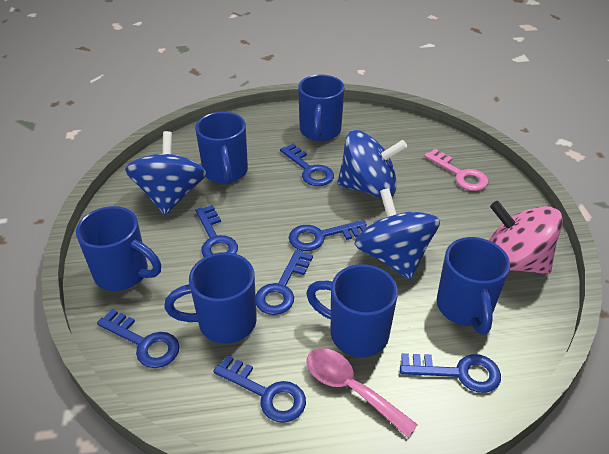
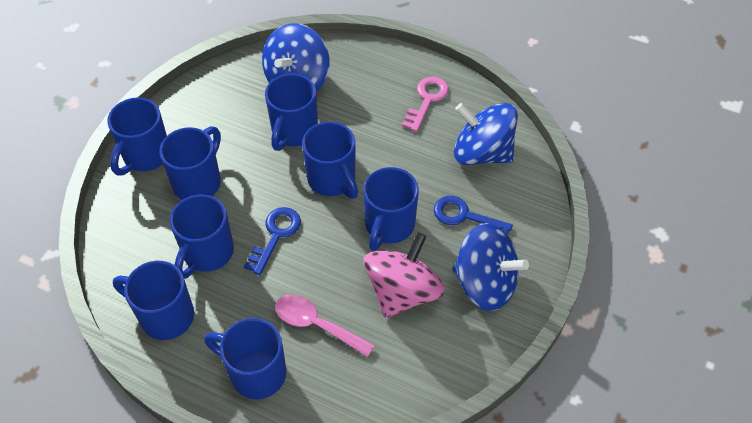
blue key: [97,309,179,368] [196,205,238,257] [213,355,306,423] [256,249,313,315] [280,144,334,186] [288,220,367,251] [400,353,501,393] = 7 -> [244,207,301,275] [434,196,513,235] = 2
blue mug: [76,206,161,291] [164,252,257,344] [195,112,248,184] [298,75,344,141] [306,264,398,357] [437,237,510,335] = 6 -> [107,98,167,175] [113,261,194,340] [159,126,221,200] [170,194,234,279] [204,318,286,399] [265,73,318,151] [302,122,358,199] [363,167,419,251] = 8

